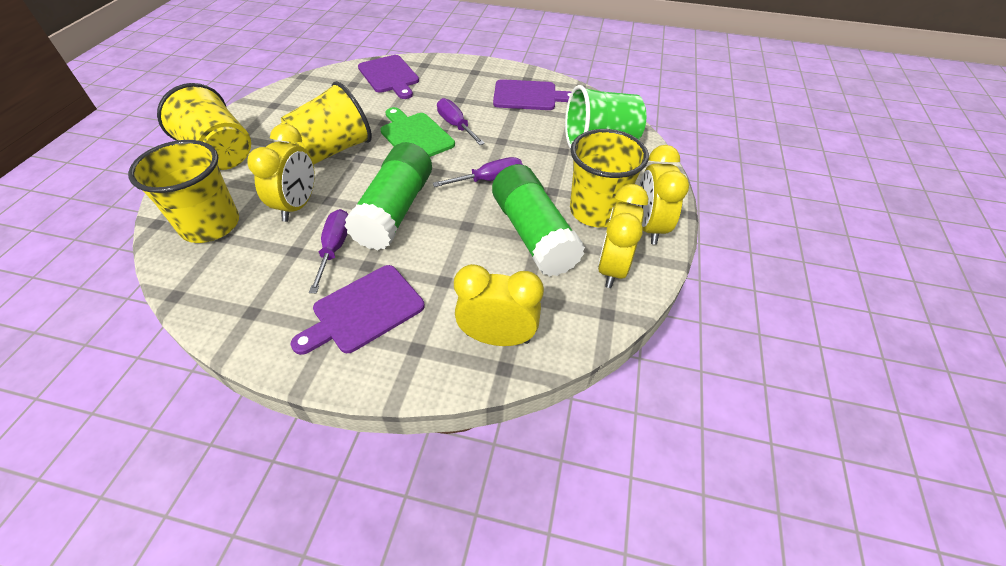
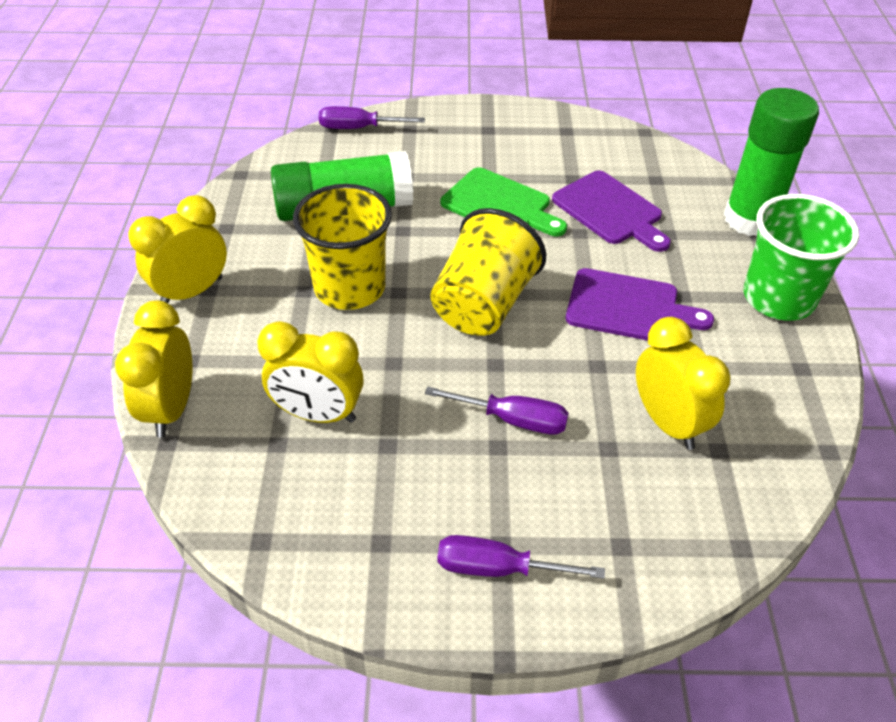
purple cutting board: [291,265,425,355] [358,55,419,99] [493,79,572,110] = 3 -> [552,171,671,252] [566,268,714,341] = 2
yellow cup: [128,140,239,243] [157,83,251,170] [281,81,372,164] [570,129,649,227] = 4 -> [293,184,392,310] [430,208,546,336] = 2

